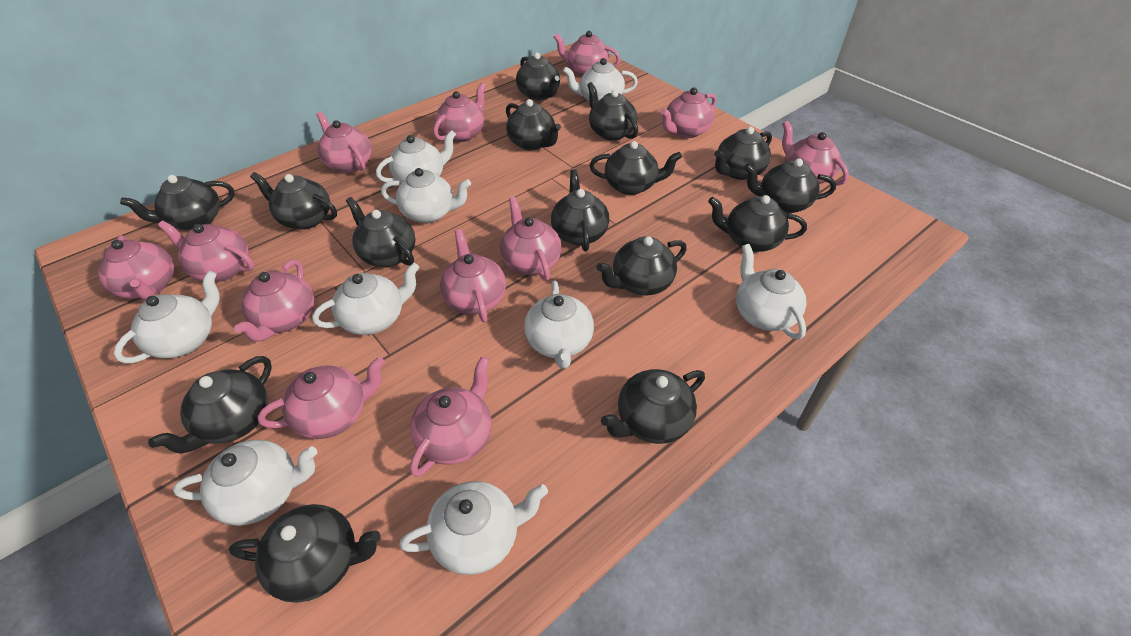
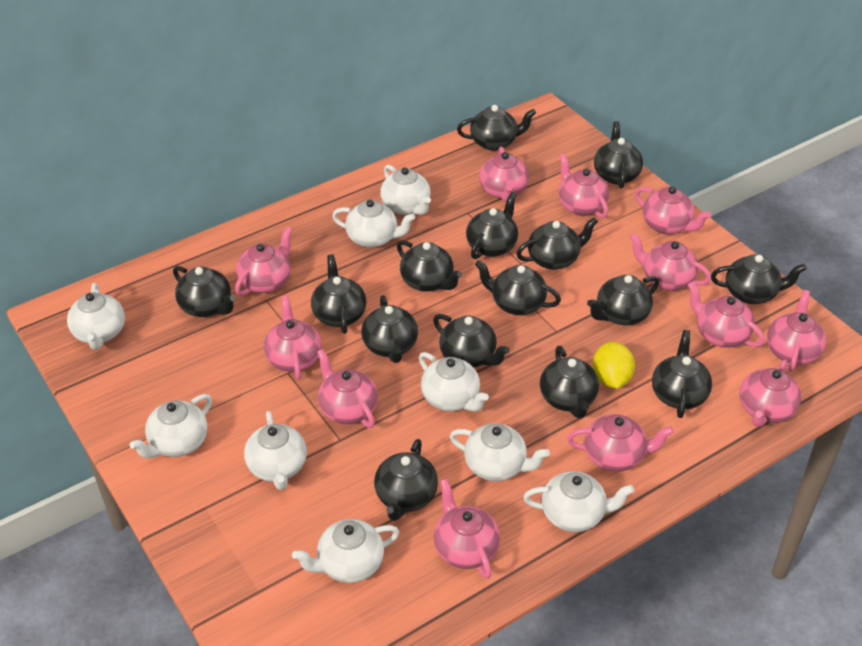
yellow lemon: none = 0 -> [593,342,635,389] = 1

